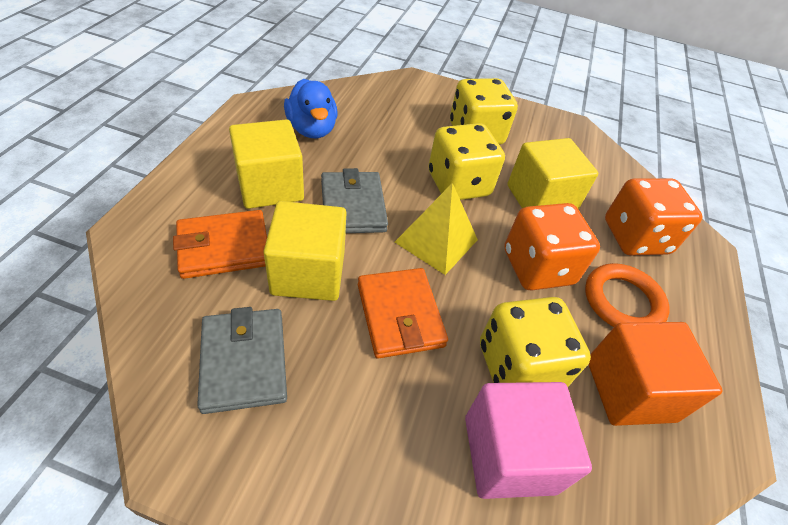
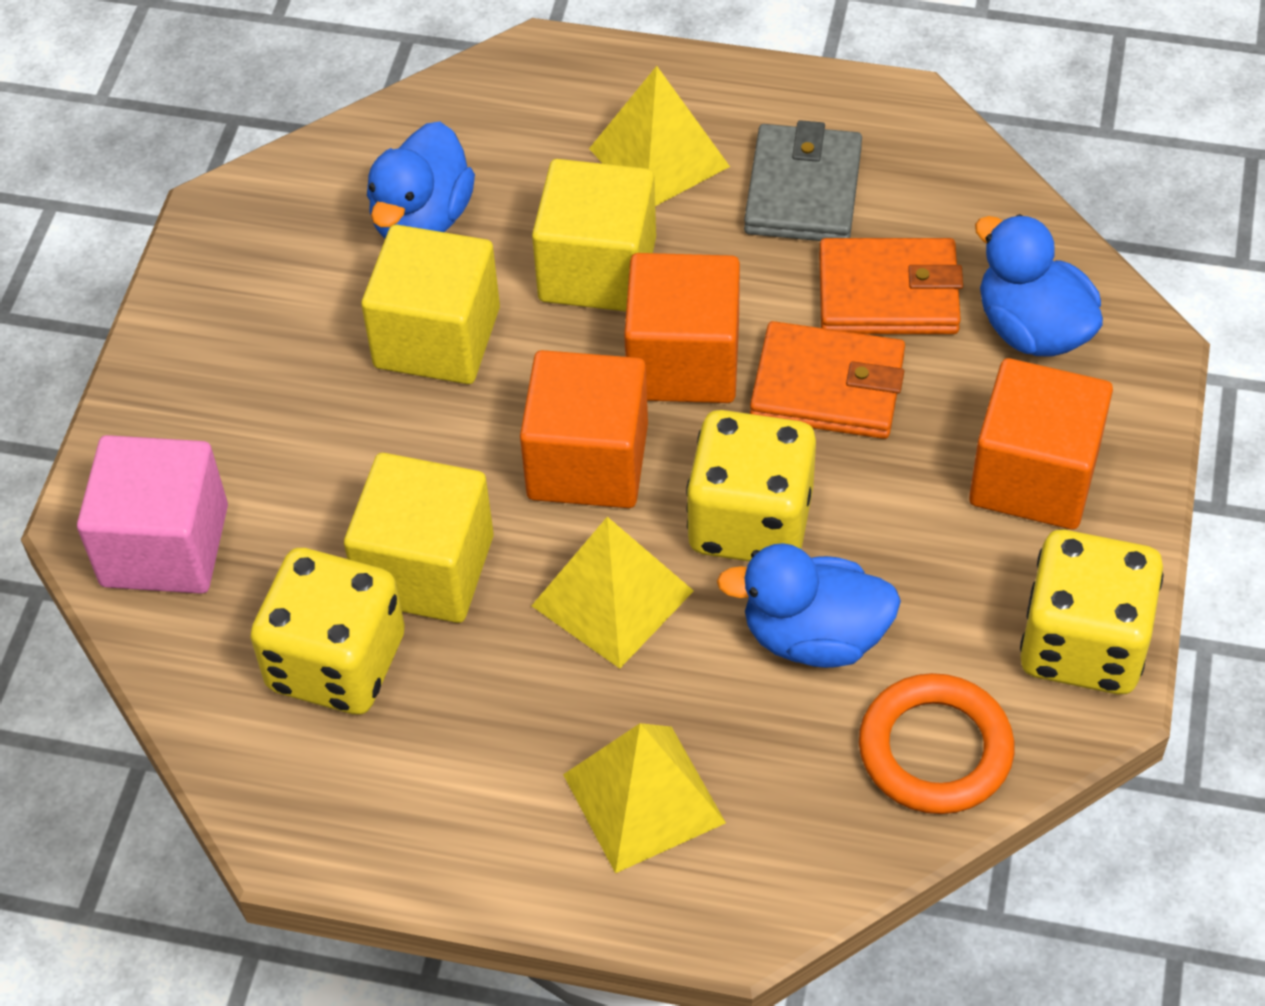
blue duck: [284,79,337,138] = 1 -> [367,121,475,239] [717,543,901,668] [975,214,1103,357] = 3
grey wallet: [197,307,287,414] [321,168,388,233] = 2 -> [744,120,862,241] = 1
orange cube: [588,322,722,426] = 1 -> [520,350,648,508] [624,253,740,403] [969,358,1113,529] = 3
orange dice: [504,203,600,290] [605,178,702,256] = 2 -> none = 0
yellow pyramid: [395,183,478,275] = 1 -> [532,517,694,669] [563,723,726,873] [589,66,730,206] = 3

